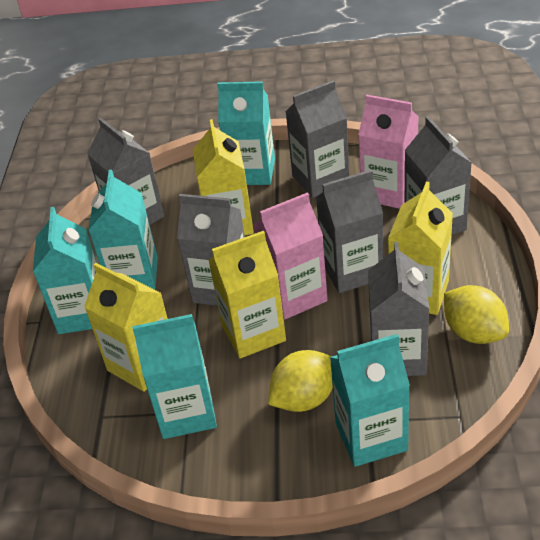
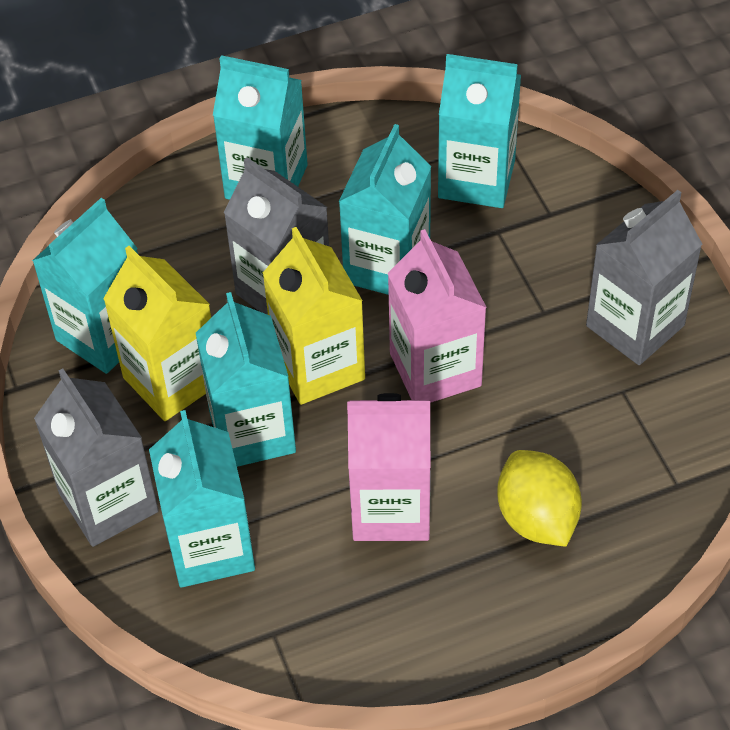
grey carton: [87,118,164,225] [177,194,245,306] [285,80,349,198] [316,170,383,293] [368,242,429,376] [404,116,472,235] = 6 -> [34,369,159,547] [223,157,329,315] [586,190,703,365] = 3
turquoise carton: [33,207,97,334] [88,170,158,289] [132,314,217,439] [217,81,275,185] [330,334,410,467] = 5 -> [32,198,138,374] [149,410,255,587] [196,292,296,467] [213,55,308,200] [339,124,432,295] [438,54,521,208] = 6
yellow carton: [84,263,168,392] [193,119,254,235] [208,231,286,358] [388,182,453,315] = 4 -> [103,246,211,421] [263,227,365,405] = 2
yellow lemon: [268,350,333,412] [444,285,509,344] = 2 -> [497,450,582,547] = 1

